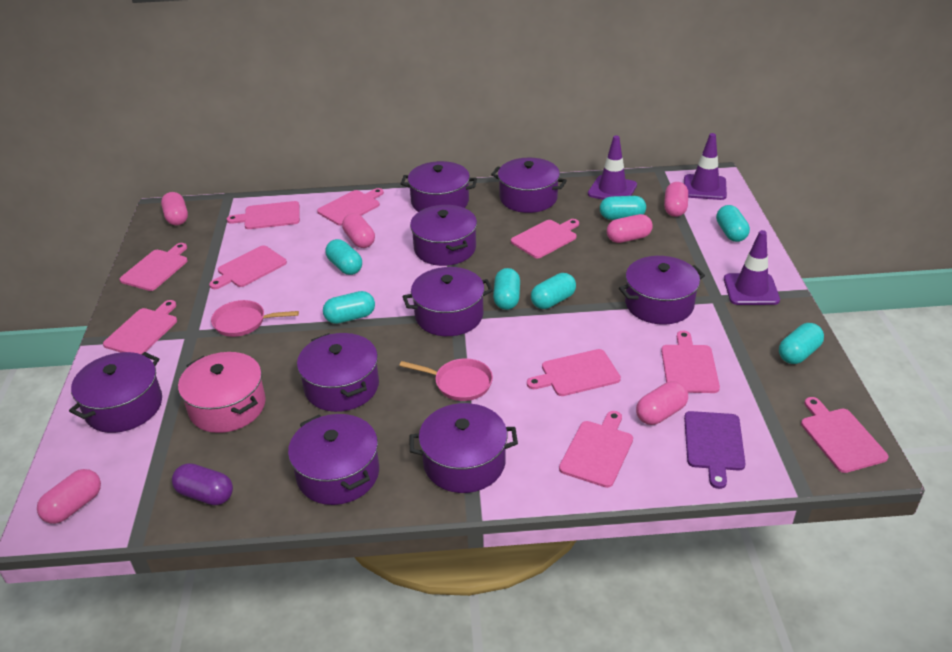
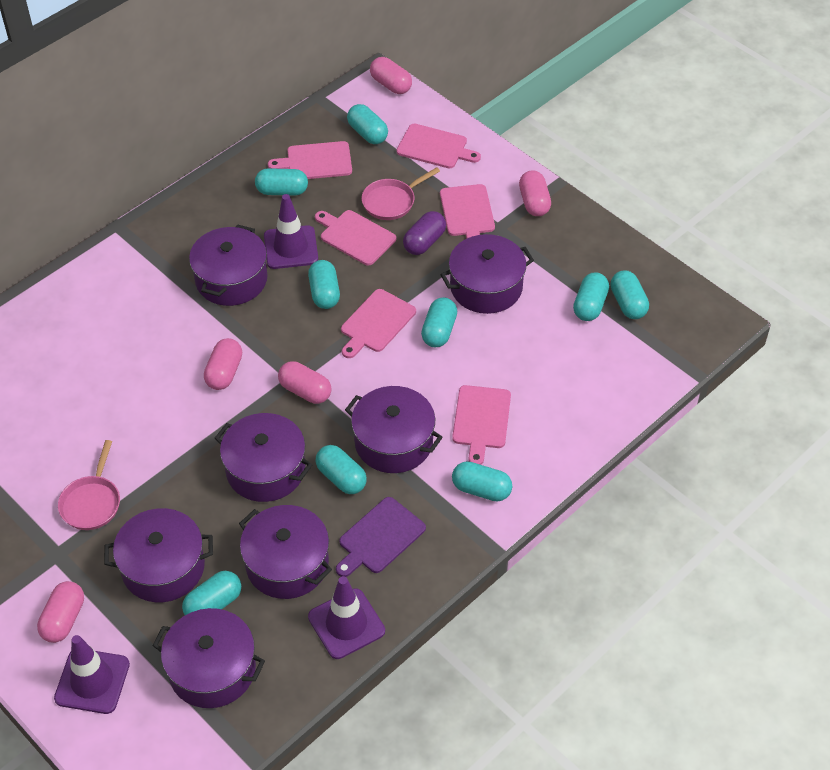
pink capsule: [37,469,101,524] [161,192,188,225] [342,213,375,248] [607,214,653,243] [636,381,688,425] [664,182,688,217] = 6 -> [37,581,84,643] [204,338,242,390] [278,361,332,404] [370,57,412,94] [519,171,551,216] = 5
pink cutting board: [103,300,177,354] [119,243,188,291] [209,245,287,289] [227,201,300,229] [317,188,384,226] [511,219,579,258] [527,349,621,396] [559,411,633,488] [661,331,720,393] [801,397,889,473] = 10 -> [268,141,352,179] [315,210,396,265] [341,289,416,358] [397,124,481,168] [440,184,495,239] [452,385,511,465] = 6
pink pot: [178,352,266,433] = 1 -> none = 0
purple pot: [69,352,162,433] [288,414,379,505] [297,333,379,412] [401,161,477,212] [402,267,493,336] [409,403,518,493] [410,205,477,266] [491,158,567,213] [619,256,705,325] = 9 -> [104,508,213,602] [152,608,265,708] [189,224,267,306] [215,413,312,502] [239,505,332,599] [345,386,443,473] [440,234,534,314] = 7
turquoise capsule: [323,291,375,324] [326,239,362,275] [493,268,520,310] [531,273,576,309] [600,196,646,220] [716,205,750,242] [779,323,824,364] = 7 -> [182,571,241,615] [255,168,308,196] [308,260,340,309] [315,445,367,494] [347,104,388,144] [421,297,457,347] [452,461,512,502] [573,273,609,321] [611,270,649,319] = 9

